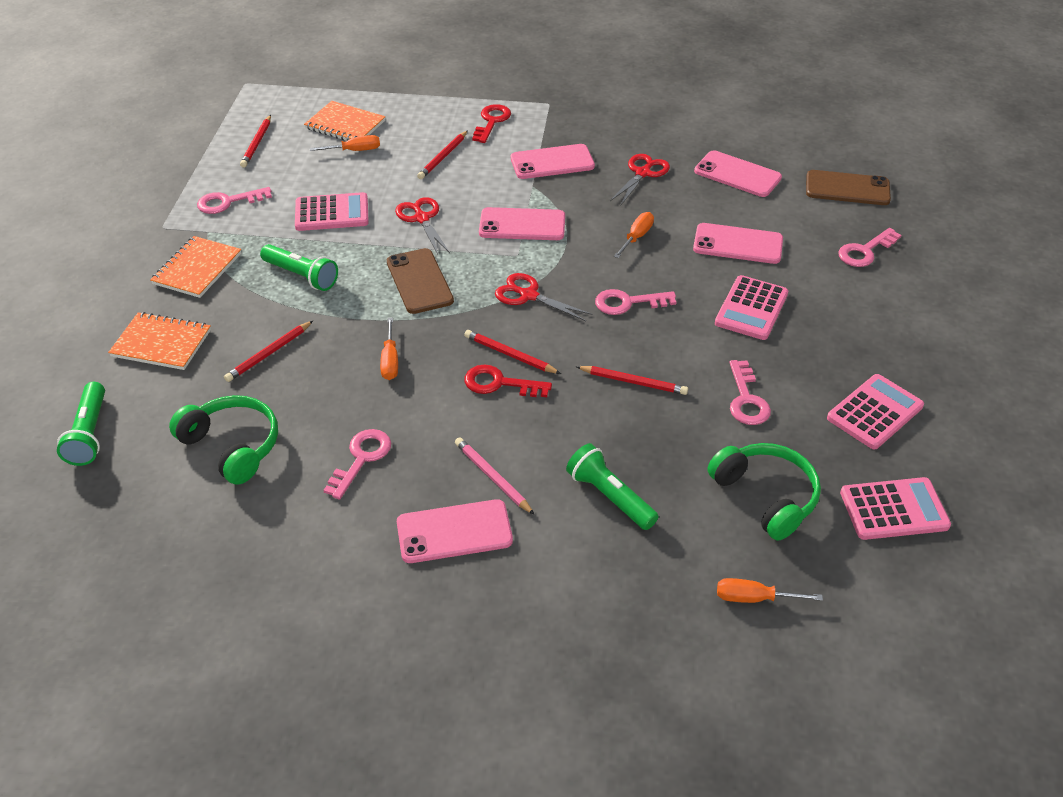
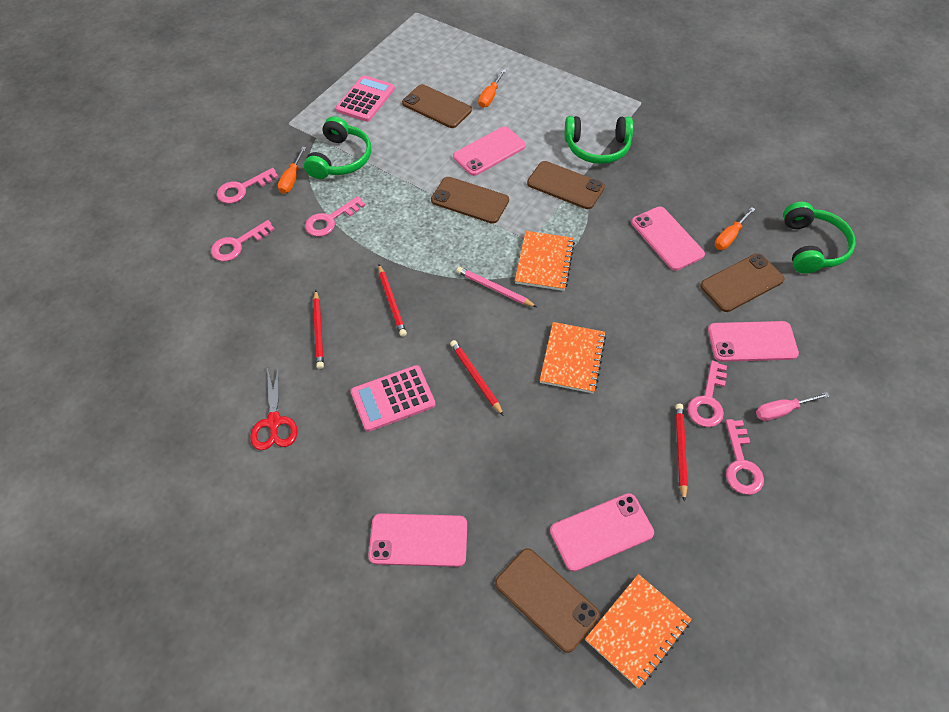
brown phone: [387,248,454,314] [806,170,891,205] = 2 -> [402,84,472,128] [431,177,509,224] [495,548,600,653] [527,161,605,209] [700,253,785,312] = 5
green flashlight: [57,382,105,466] [260,244,338,291] [566,443,659,530] = 3 -> none = 0
green headphones: [169,395,278,485] [707,443,821,540] = 2 -> [304,116,371,179] [565,116,633,164] [783,202,856,274] = 3
orange screwdriver: [310,135,380,151] [380,318,398,380] [614,212,654,258] [717,578,823,603] = 4 -> [278,147,306,194] [478,69,506,108] [715,207,755,250] = 3
pink calculator: [295,192,369,231] [715,275,789,340] [827,374,924,449] [840,477,951,540] = 4 -> [336,75,395,122] [351,365,436,432] = 2
pink screwdriver: none = 0 -> [756,392,830,421] = 1
red key: [464,365,552,397] [472,104,511,143] = 2 -> none = 0
red pencil: [224,321,313,382] [240,115,271,168] [417,131,468,179] [464,330,561,374] [576,366,688,395] = 5 -> [313,290,324,369] [378,265,407,337] [450,340,504,416] [676,404,688,502] = 4
red scissors: [395,197,450,254] [495,273,593,321] [610,154,670,206] = 3 -> [250,365,298,450] = 1

